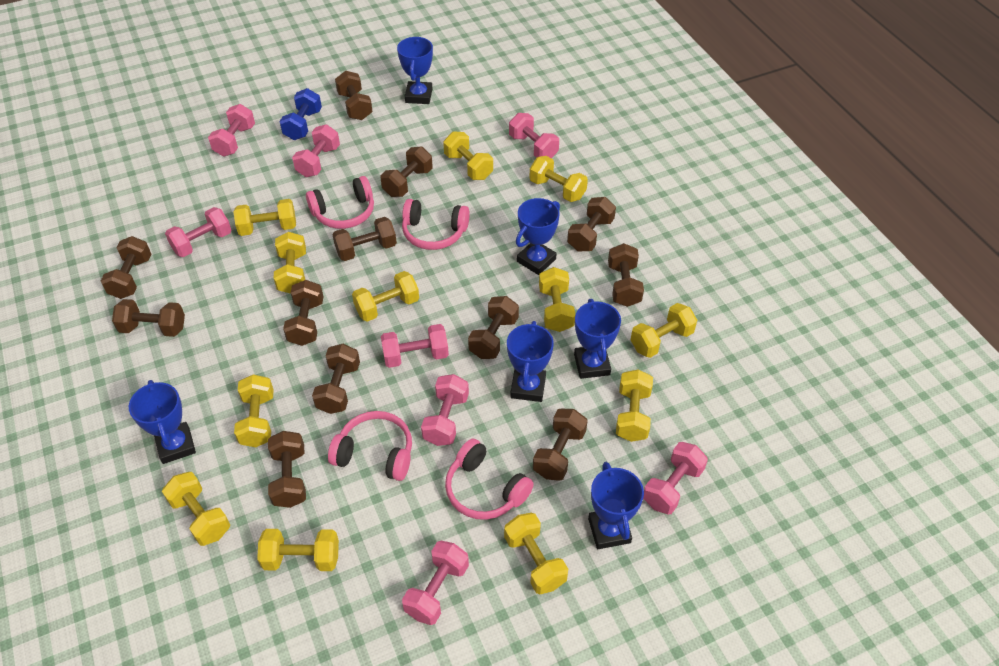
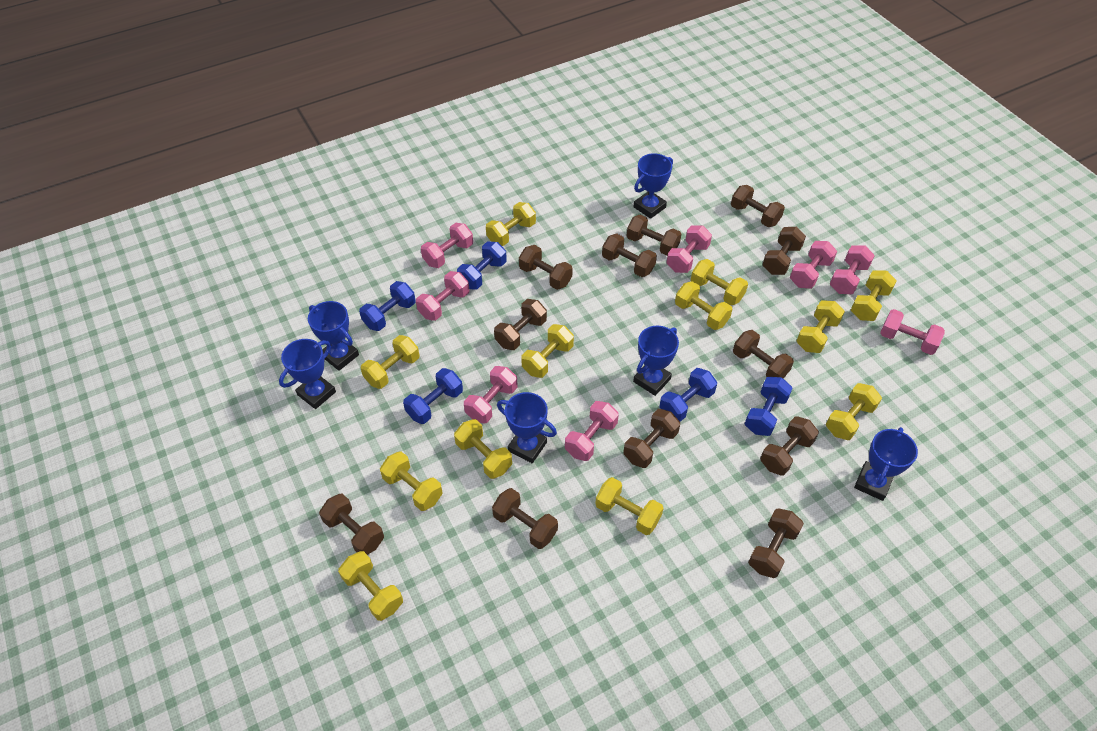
blue dumbbell: [280,88,322,140] = 1 -> [359,281,416,331] [403,368,463,424] [457,242,507,290] [659,368,717,422] [745,377,792,436] = 5
pink headphones: [306,176,374,229] [328,411,412,481] [402,199,470,250] [445,439,534,520] = 4 -> none = 0

